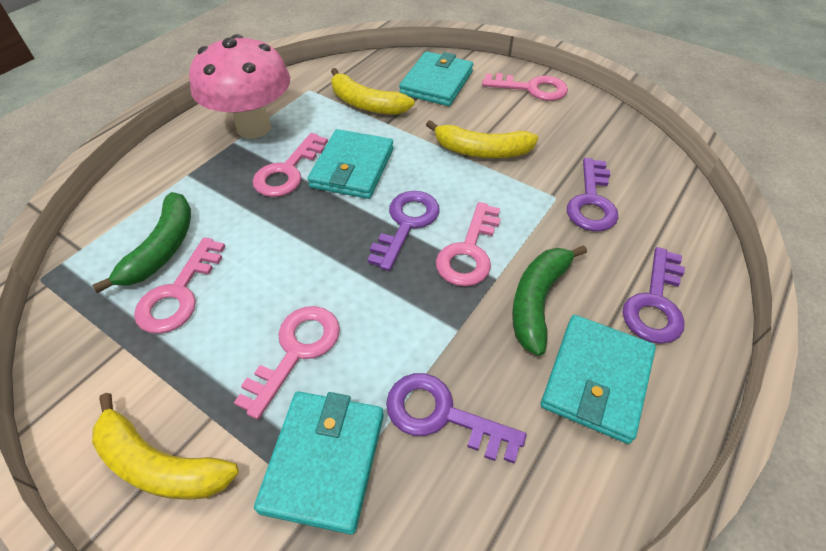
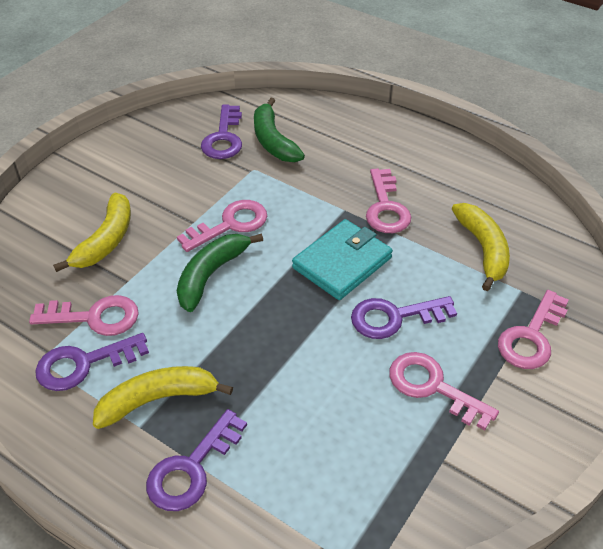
pink mushroom: [189,34,290,138] = 1 -> none = 0
turquoise wallet: [254,391,384,535] [308,129,394,199] [399,51,473,106] [541,315,656,444] = 4 -> [292,219,393,300] = 1

